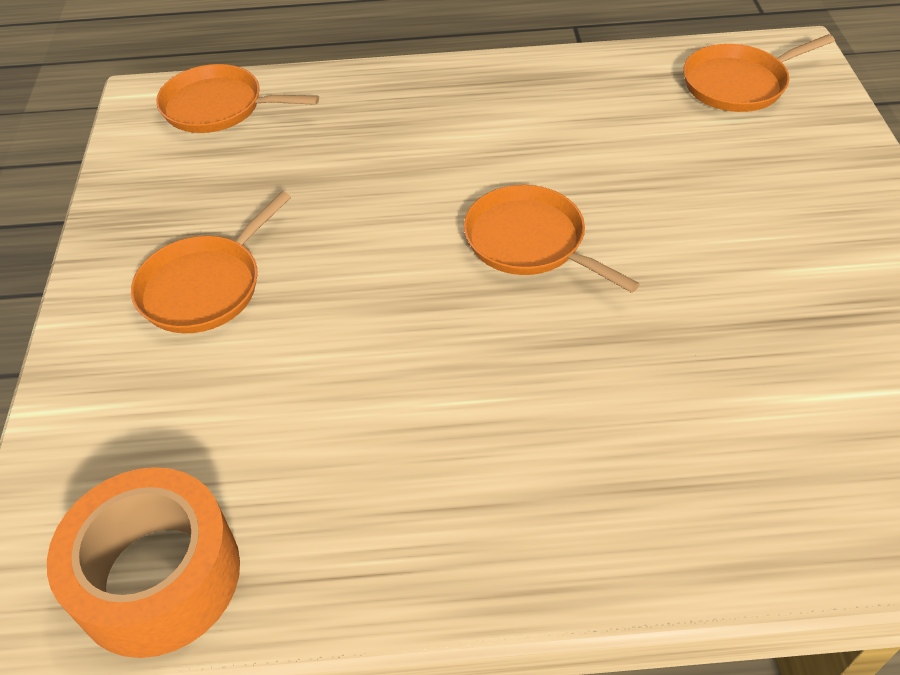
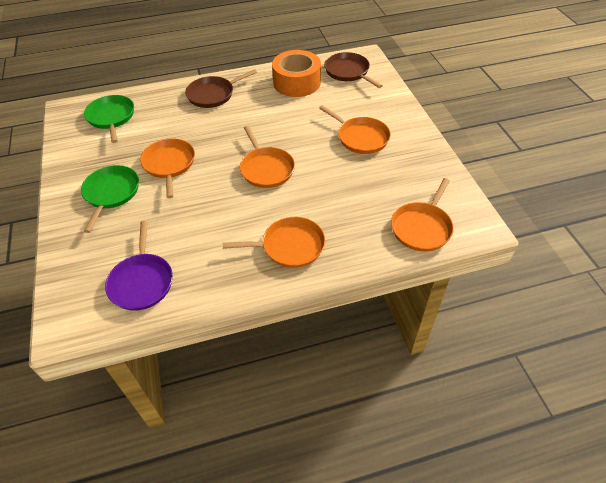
brown pan: none = 0 -> [185,69,257,108] [324,52,383,88] = 2
green pan: none = 0 -> [81,165,139,233] [84,95,134,143] = 2
orange pan: [131,191,291,333] [156,64,319,133] [464,185,640,293] [683,34,835,112] = 4 -> [140,139,195,198] [223,217,325,268] [240,126,295,188] [319,105,391,154] [391,178,454,252] = 5
purple pan: none = 0 -> [105,221,173,311] = 1

